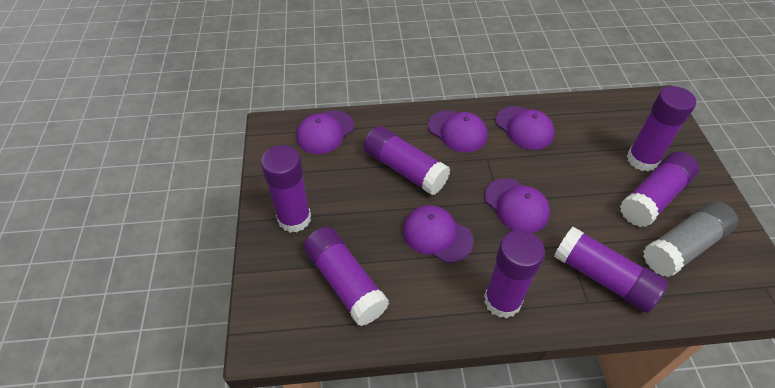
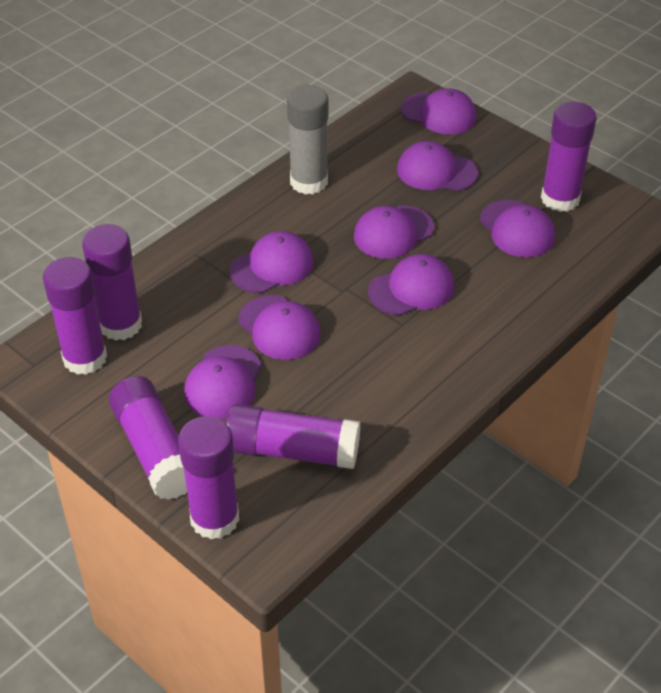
purple cap: [296,110,354,154] [403,205,474,263] [428,110,487,152] [484,178,550,233] [496,106,555,150] = 5 -> [184,345,261,419] [229,231,314,293] [238,295,321,360] [354,206,434,259] [368,254,454,315] [397,141,478,191] [401,88,476,134] [480,200,555,257] = 8
purple glue stick: [261,145,311,233] [304,227,389,326] [364,126,450,195] [484,230,545,318] [554,227,668,313] [620,152,699,227] [627,86,696,171] = 7 -> [43,257,107,375] [82,224,142,341] [109,376,187,500] [178,416,239,540] [226,404,360,469] [541,101,596,212] = 6

